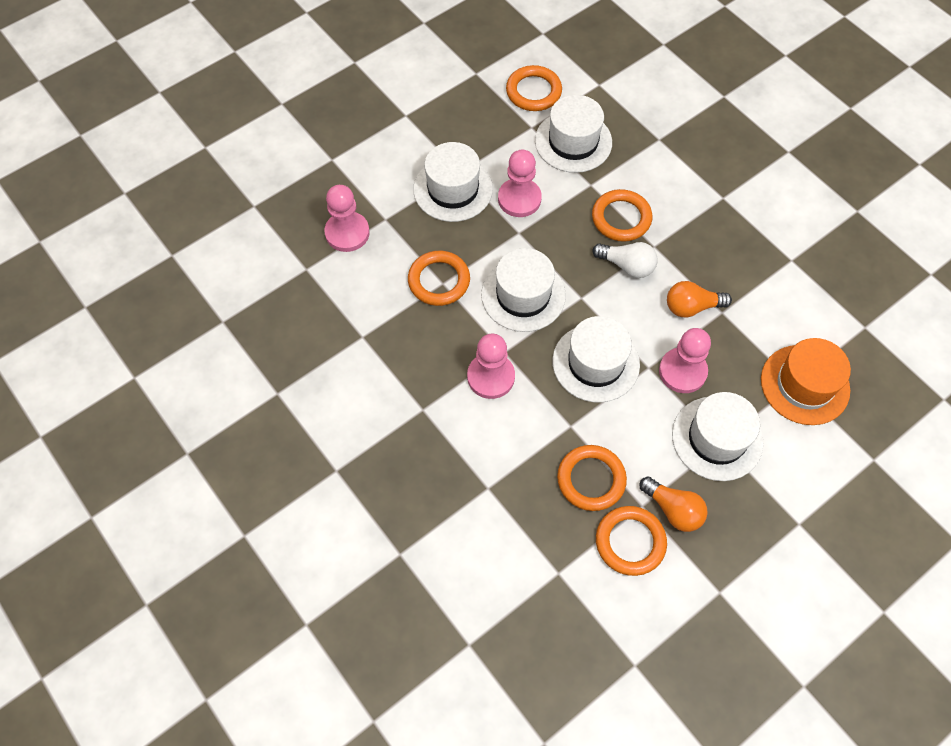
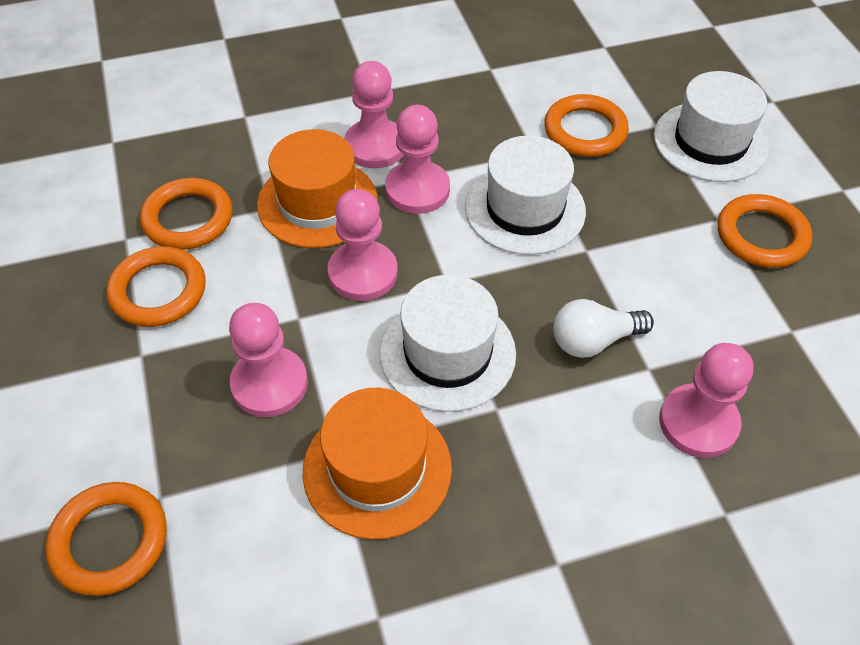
orange hat: [761,338,851,425] = 1 -> [257,129,378,248] [303,388,452,540] = 2
orange light bulb: [640,477,708,532] [667,281,732,318] = 2 -> none = 0
pink pawn: [324,185,370,252] [467,334,515,399] [498,150,542,217] [659,328,711,393] = 4 -> [229,303,308,417] [327,189,398,301] [344,61,404,168] [385,105,450,214] [659,343,754,458] = 5
white hat: [413,142,493,222] [481,248,566,332] [535,95,612,173] [552,316,640,402] [672,392,764,481] = 5 -> [380,275,516,412] [465,136,586,255] [654,71,769,182] = 3

